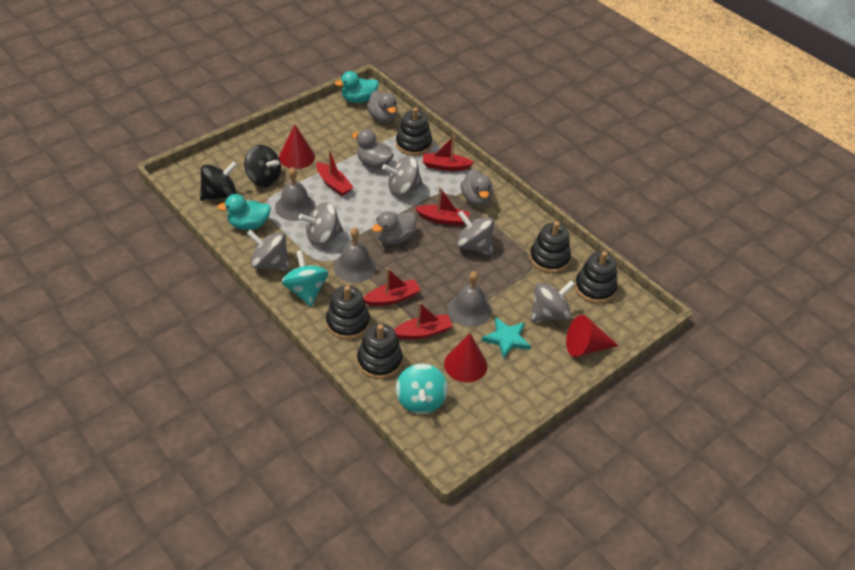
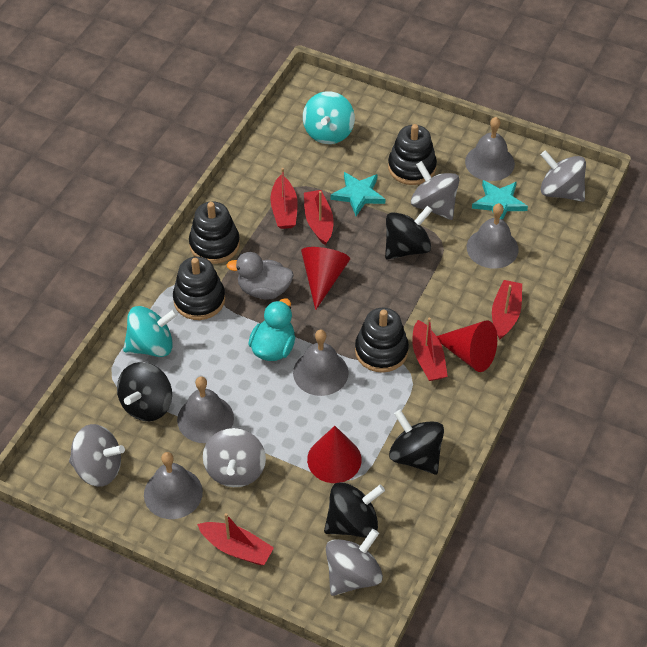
black spinning top: [200,161,237,201] [244,145,281,187] = 2 -> [117,362,172,421] [324,482,385,538] [385,206,433,260] [389,410,444,474] = 4
black stacking toy: [326,286,370,340] [357,323,403,379] [396,108,432,156] [529,222,571,273] [575,251,618,303] = 5 -> [173,256,225,320] [189,201,240,264] [355,308,409,373] [388,124,437,185] = 4
grey bell: [275,167,316,221] [334,227,376,283] [448,271,492,327] = 3 -> [144,452,203,519] [177,377,234,443] [293,329,349,396] [465,117,515,181] [467,203,519,269] = 5
grey duck: [352,129,394,169] [367,90,398,123] [372,211,416,245] [461,169,493,206] = 4 -> [227,252,294,300] = 1
turquoise duck: [217,194,271,230] [335,71,379,103] = 2 -> [248,298,295,361] = 1
turquoise star: [482,317,531,359] = 1 -> [330,172,385,216] [472,180,528,220] = 2

